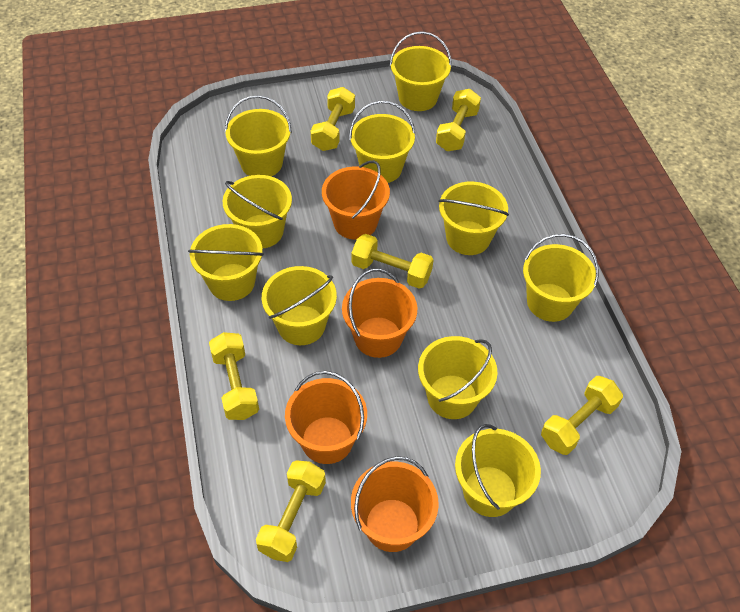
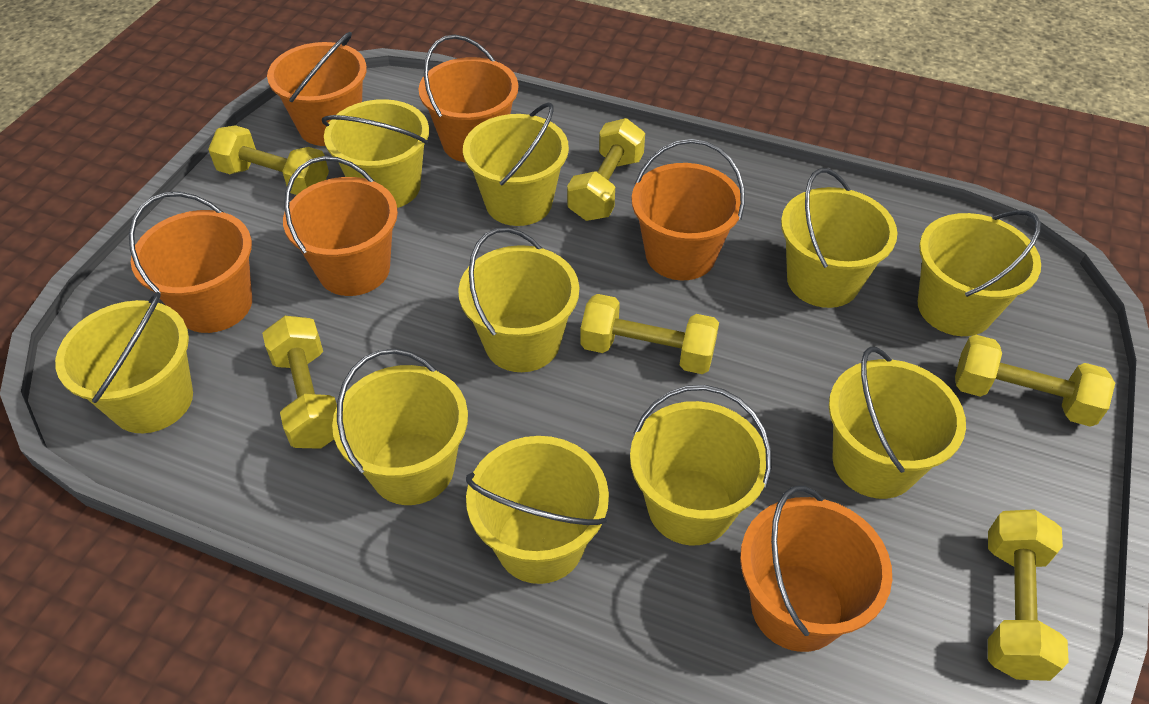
orange bucket: [285,371,367,464] [322,160,390,240] [342,269,417,358] [351,456,439,552] = 4 -> [129,192,252,333] [267,32,367,146] [283,156,398,296] [419,35,518,163] [631,139,745,280] [740,486,892,652] = 6

